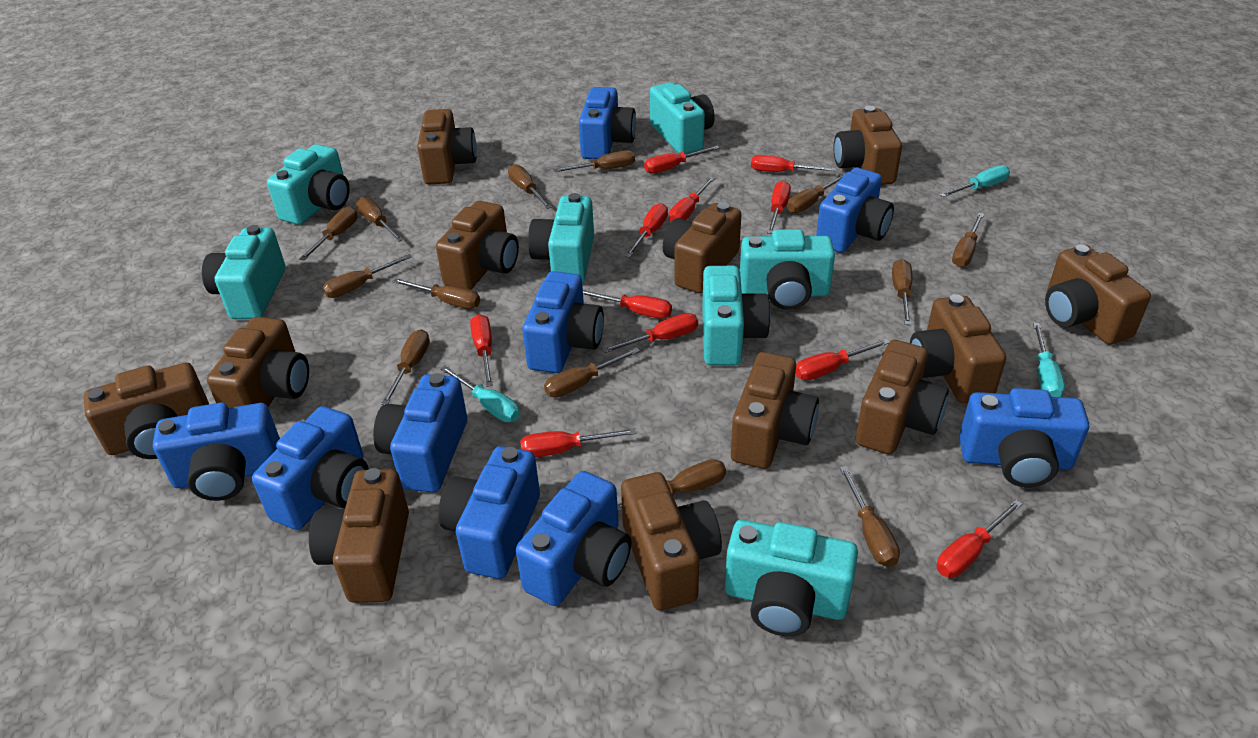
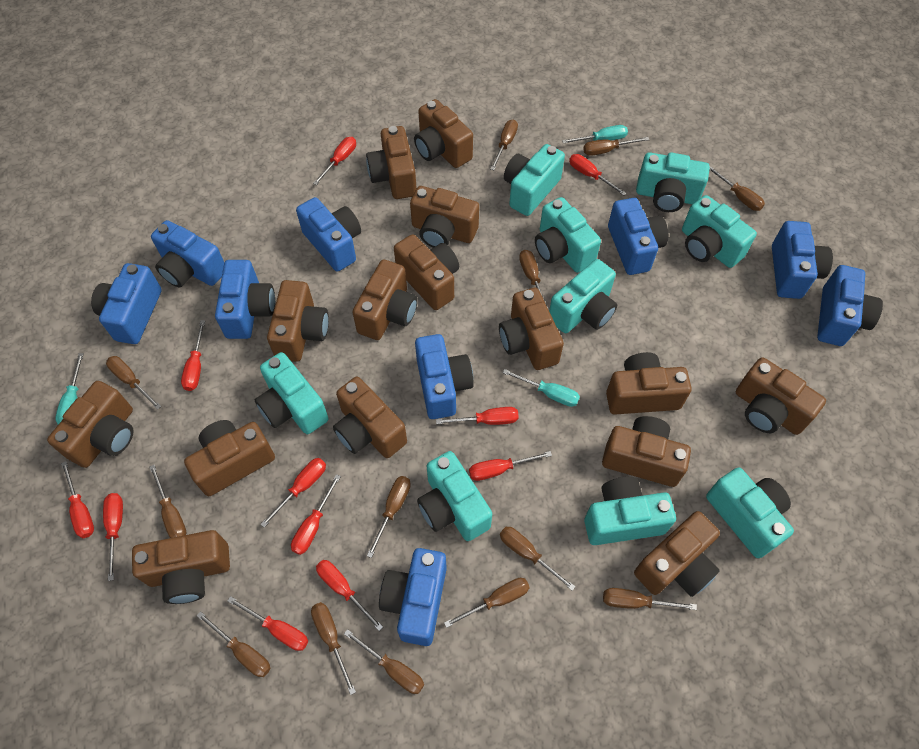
brown camera: [84,362,209,459] [207,317,309,408] [309,468,409,603] [417,109,477,184] [436,201,519,290] [621,472,722,610] [663,202,741,293] [731,352,819,469] [834,106,902,185] [856,340,949,454] [910,294,1006,404] [1045,244,1151,345] = 12 -> [47,381,134,468] [132,530,230,604] [184,420,275,496] [267,280,329,362] [333,377,407,458] [352,259,418,340] [366,126,417,199] [394,234,459,310] [410,186,479,248] [414,99,473,168] [499,288,564,370] [602,416,691,487] [606,352,692,415] [634,511,720,597] [736,357,826,435] = 15
turquoise camera: [202,225,285,319] [267,144,350,225] [528,193,594,284] [650,82,715,154] [702,266,771,366] [725,520,858,636] [740,229,835,310] = 7 -> [255,352,328,434] [417,451,492,541] [504,144,565,216] [535,197,601,273] [549,259,617,333] [584,477,676,545] [636,152,710,212] [682,195,757,268] [706,467,794,558] = 9

